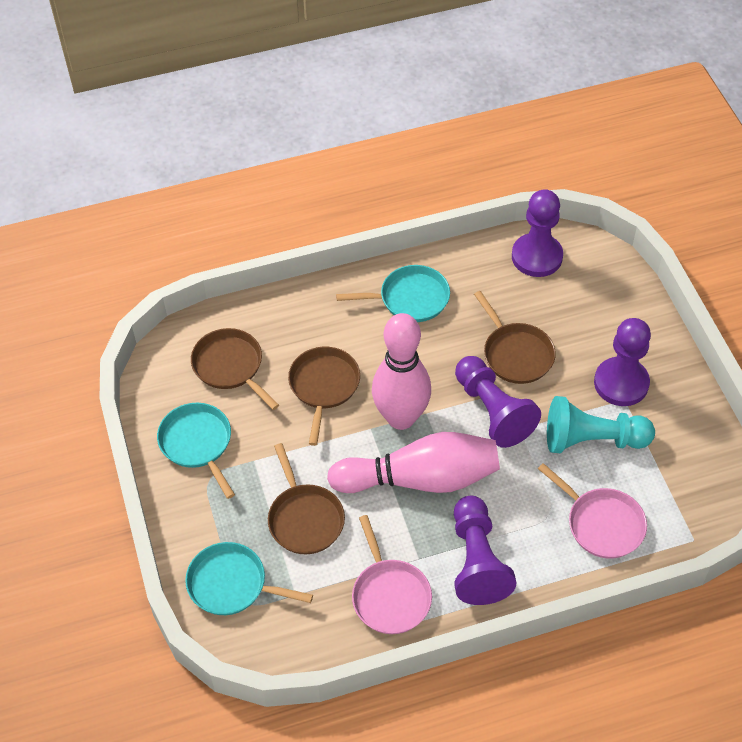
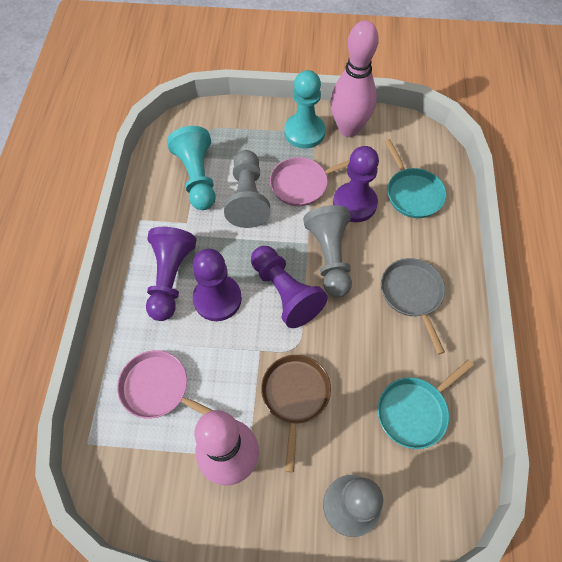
brown pan: [191,328,279,410] [268,443,345,554] [288,347,360,446] [474,291,556,384] = 4 -> [261,355,331,472] = 1
grey pan: none = 0 -> [381,258,445,354] = 1
grey pawn: none = 0 -> [224,150,271,228] [303,205,352,298] [323,475,383,537] = 3
turquoise pan: [157,403,235,499] [185,542,313,615] [336,265,450,322] = 3 -> [378,359,474,449] [384,139,446,218] = 2
turquoise pawn: [547,396,655,453] = 1 -> [167,126,215,210] [284,70,326,149] = 2

